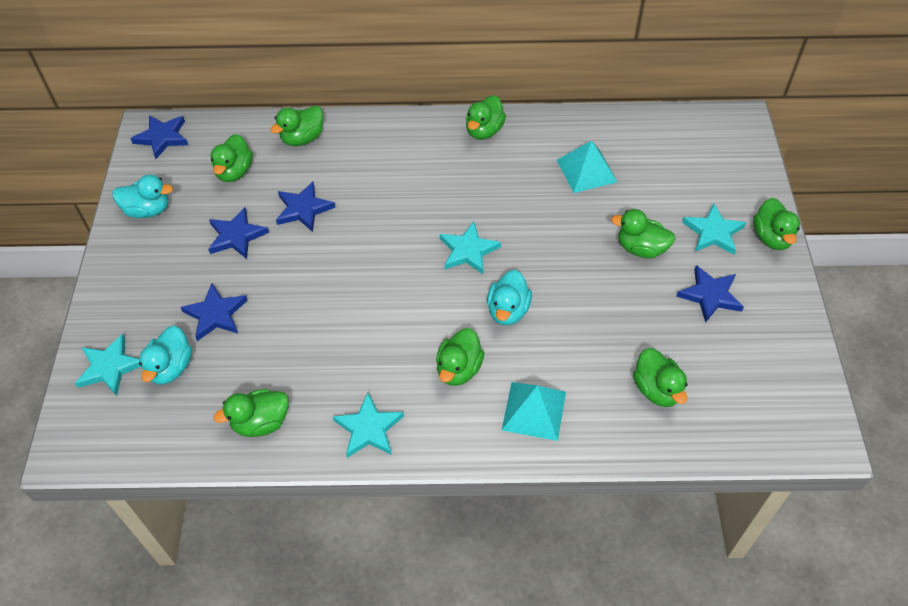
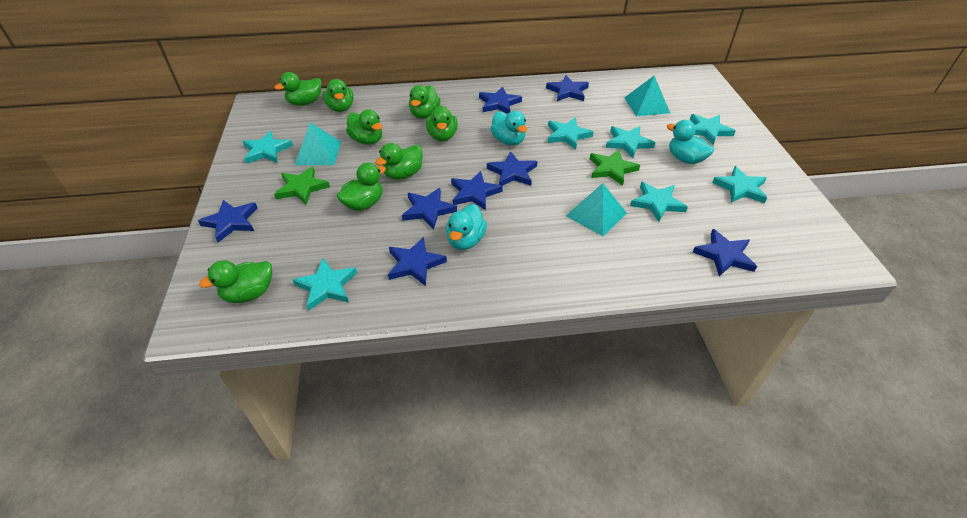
blue star: [130,115,188,159] [181,283,247,341] [208,207,269,259] [276,182,335,232] [676,265,744,323] = 5 -> [198,200,257,242] [388,237,447,286] [402,188,457,229] [451,171,503,210] [479,87,522,114] [487,151,537,186] [546,75,589,101] [693,229,757,276] = 8
green star: none = 0 -> [274,166,330,204] [590,150,640,186] = 2
turquoise pyramid: [502,382,566,441] [557,140,617,193] = 2 -> [295,122,341,165] [566,183,627,236] [624,76,670,116] = 3
turquoise star: [75,334,141,396] [333,392,404,458] [440,222,501,274] [682,204,746,255] = 4 -> [243,131,293,164] [293,259,357,311] [547,118,594,150] [606,126,655,158] [630,182,688,222] [690,114,735,145] [712,166,767,203] = 7

